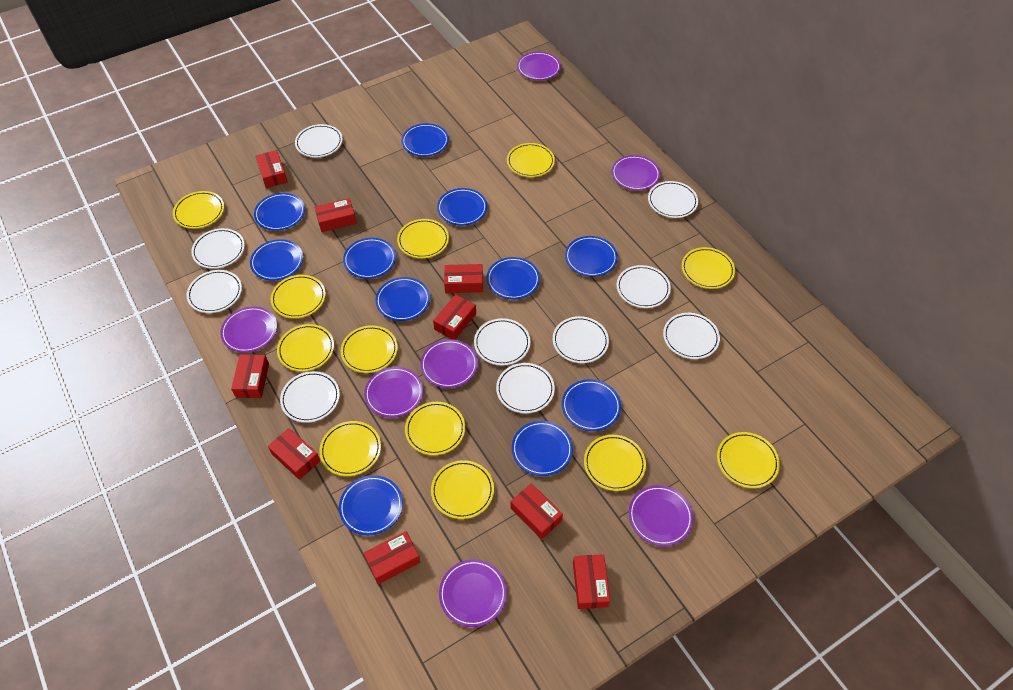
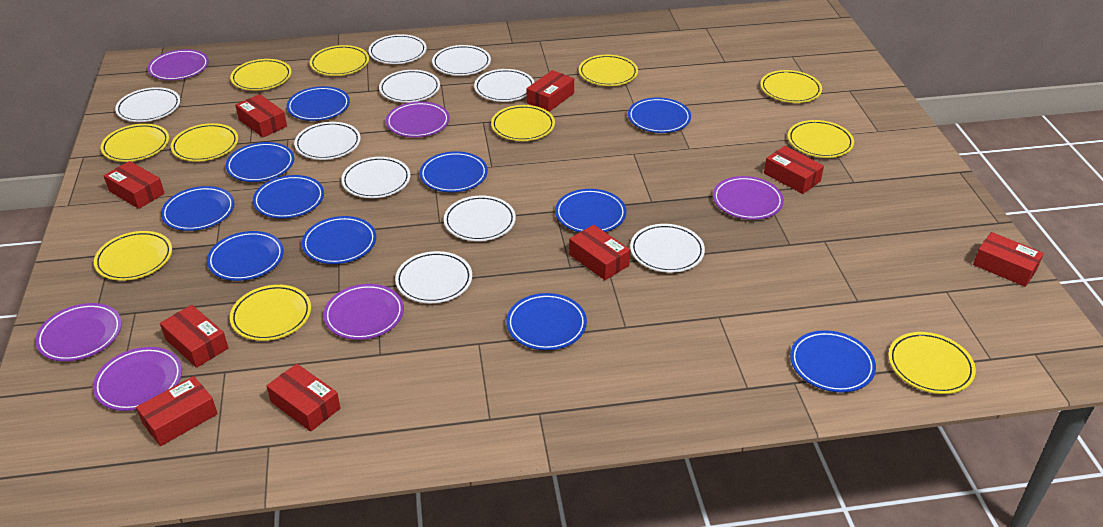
purple plate: [220,306,277,353] [364,367,423,418] [420,339,478,388] [439,559,507,627] [517,52,561,80] [612,155,660,190] [629,485,693,546] = 7 -> [35,303,122,361] [93,347,182,411] [147,49,209,80] [323,284,404,340] [386,102,450,137] [713,176,784,220] = 6
yellow plate: [173,191,224,229] [271,275,326,318] [277,324,334,372] [319,421,381,476] [341,325,398,373] [397,219,449,258] [405,402,465,455] [431,460,494,519] [507,143,555,177] [584,435,646,491] [682,247,735,289] [717,432,780,488] = 12 -> [94,231,172,281] [101,124,169,162] [171,123,238,162] [230,59,292,91] [230,285,311,341] [310,45,369,76] [491,105,555,141] [579,55,638,86] [760,70,822,103] [788,120,854,158] [888,332,976,394] = 11

